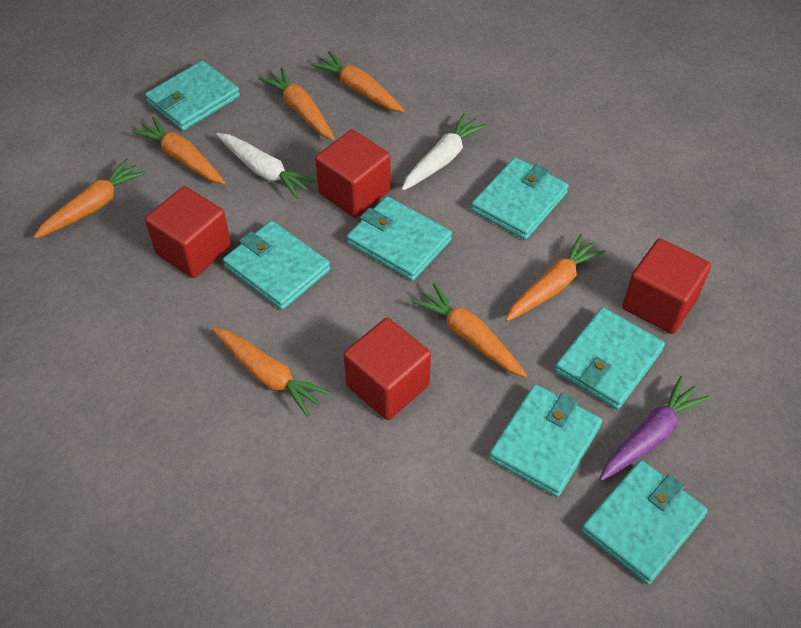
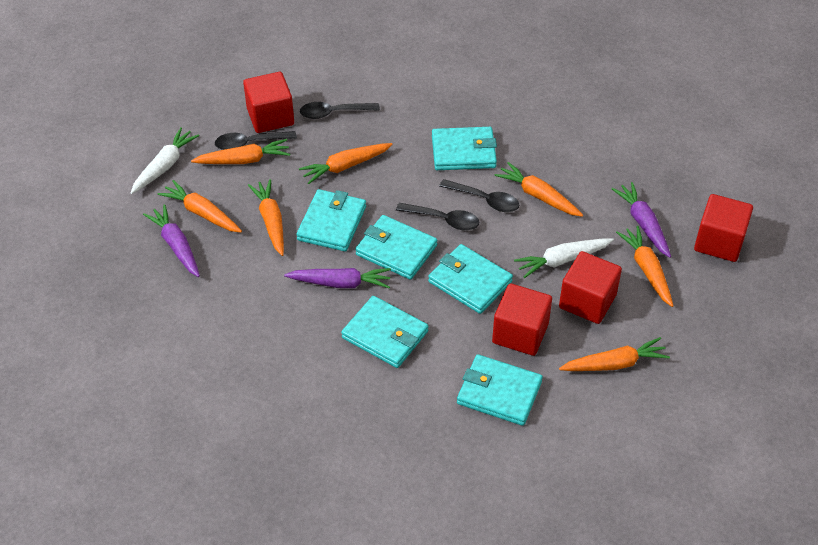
black spoon: none = 0 -> [215,131,297,150] [300,102,380,119] [396,203,479,230] [439,179,519,212] = 4
purple carrot: [599,376,709,481] = 1 -> [143,204,200,277] [284,268,391,288] [612,182,671,258] = 3
turquoise wallet: [145,61,240,131] [223,221,330,310] [347,196,452,281] [471,157,569,240] [489,384,602,497] [555,307,665,410] [581,460,708,585] = 7 -> [296,189,366,251] [341,296,429,368] [355,215,438,280] [428,244,513,314] [432,127,497,170] [457,354,543,426] = 6

